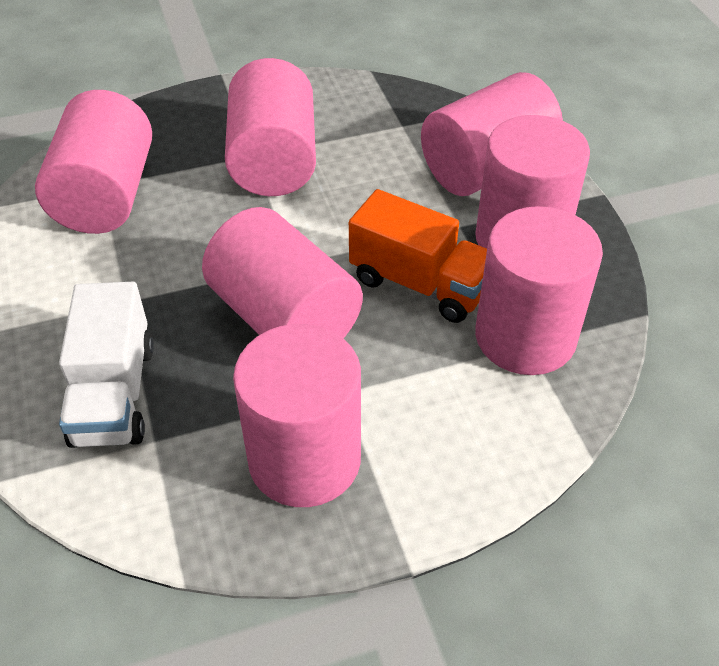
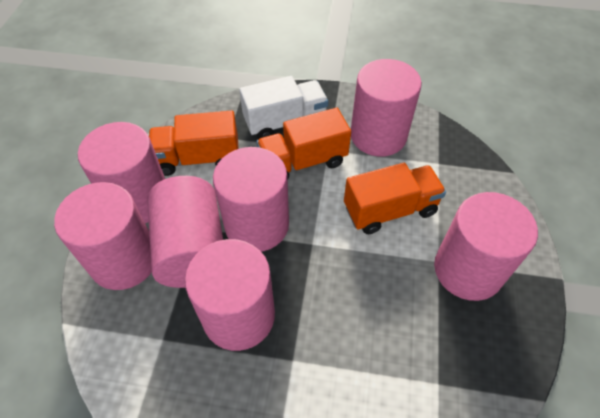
orange truck: [349,189,487,323] = 1 -> [149,111,239,176] [257,108,351,179] [344,163,446,234] = 3

